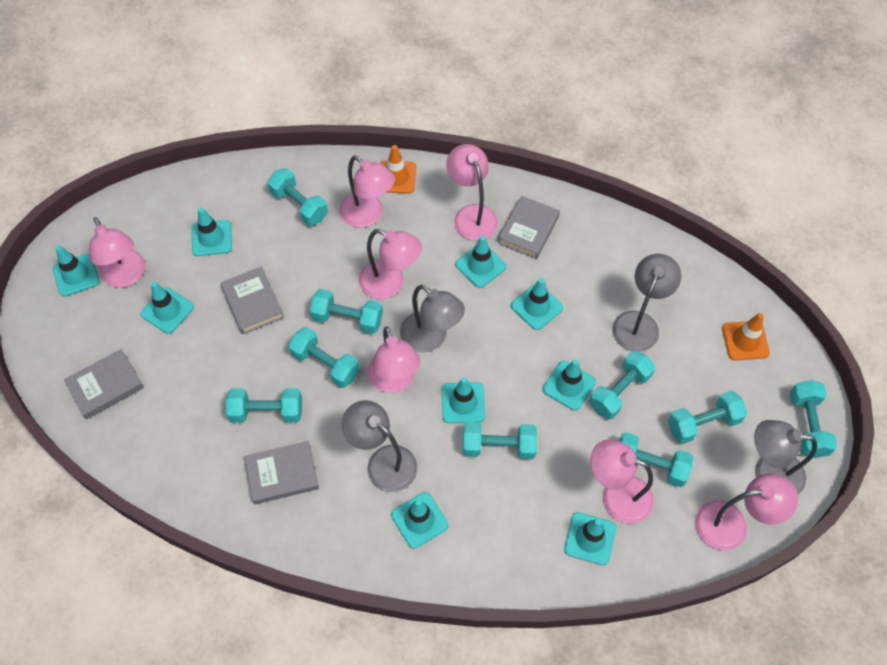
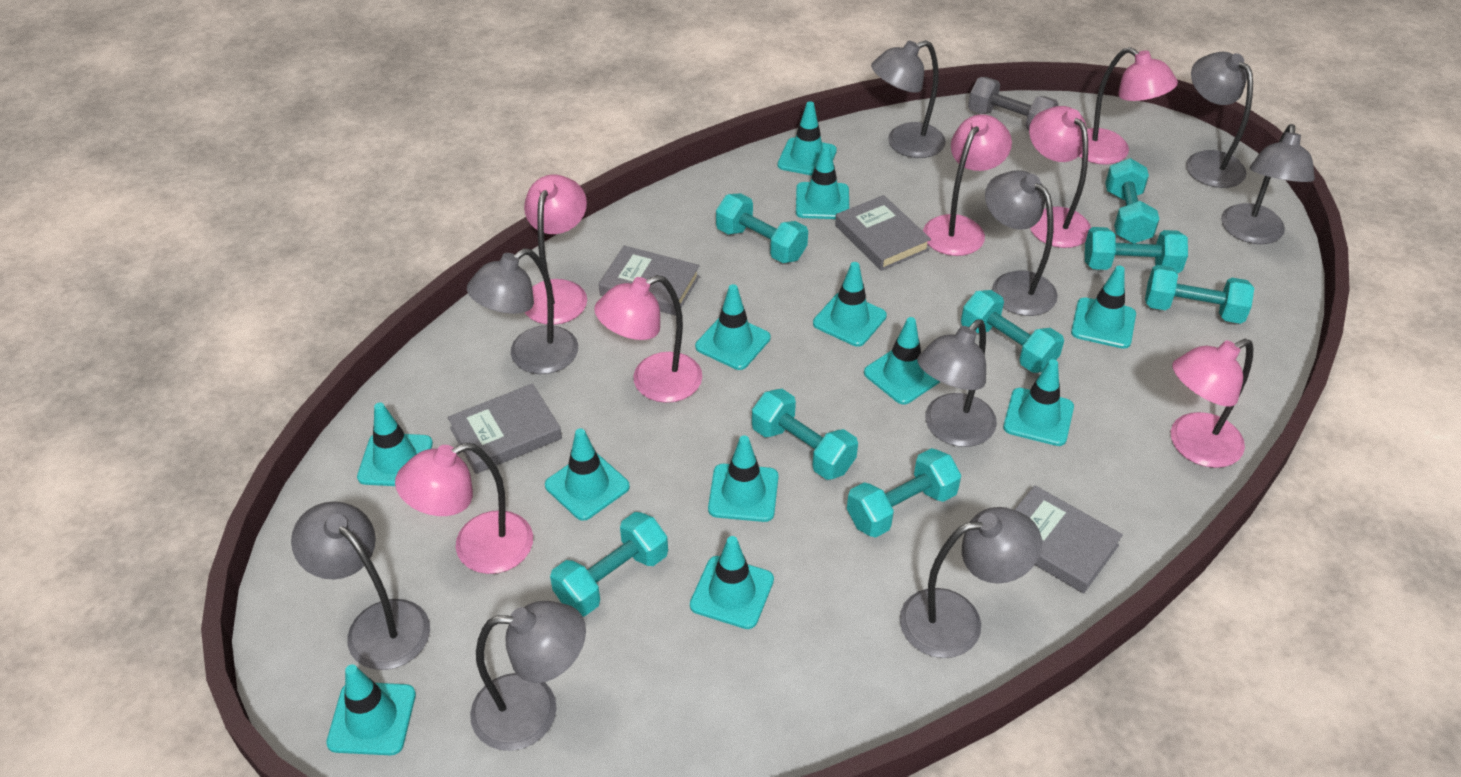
grey dumbbell: none = 0 -> [968,77,1058,130] = 1
grey lamp: [342,400,417,492] [400,284,465,353] [612,254,681,352] [754,420,817,495] = 4 -> [291,501,430,670] [467,248,578,374] [470,601,586,751] [871,40,946,158] [900,507,1042,658] [917,319,997,447] [985,170,1058,316] [1186,52,1253,188] [1221,124,1315,244] = 9
orange traffic cone: [380,145,416,194] [722,313,770,360] = 2 -> none = 0
turquoise dumbbell: [226,388,302,423] [267,168,328,226] [288,327,360,388] [310,289,383,334] [463,422,537,459] [589,351,655,419] [619,432,694,487] [668,390,747,444] [790,380,837,458] = 9 -> [550,512,668,617] [716,193,808,263] [752,389,858,480] [847,448,961,538] [961,290,1064,373] [1085,227,1188,273] [1105,158,1159,244] [1145,265,1254,324] = 8
turquoise traffic cone: [53,245,99,297] [141,282,194,334] [192,207,232,256] [391,492,448,548] [442,377,485,423] [455,236,507,288] [511,278,563,330] [542,359,596,411] [564,512,616,565] = 9 -> [326,664,416,755] [357,403,433,486] [545,428,630,521] [690,536,774,629] [695,284,771,370] [708,435,779,522] [778,101,837,176] [796,144,849,219] [813,262,887,347] [864,317,940,405] [1003,359,1074,446] [1071,266,1136,349] = 12

